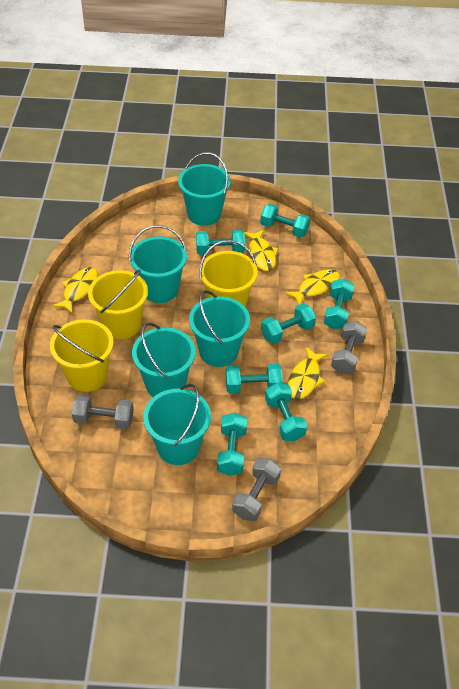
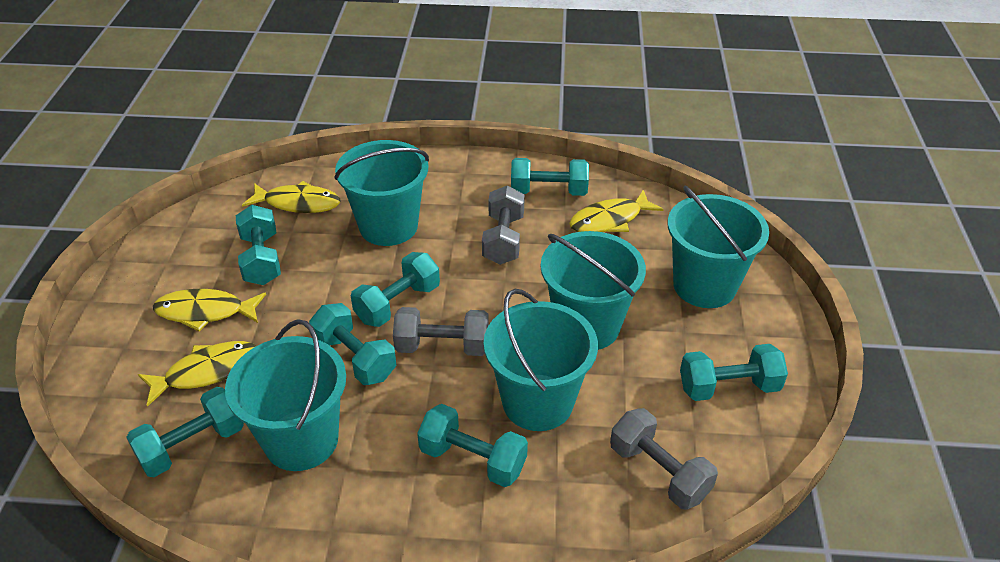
yellow bucket: [50,319,114,392] [88,269,148,339] [199,240,258,307] = 3 -> none = 0

